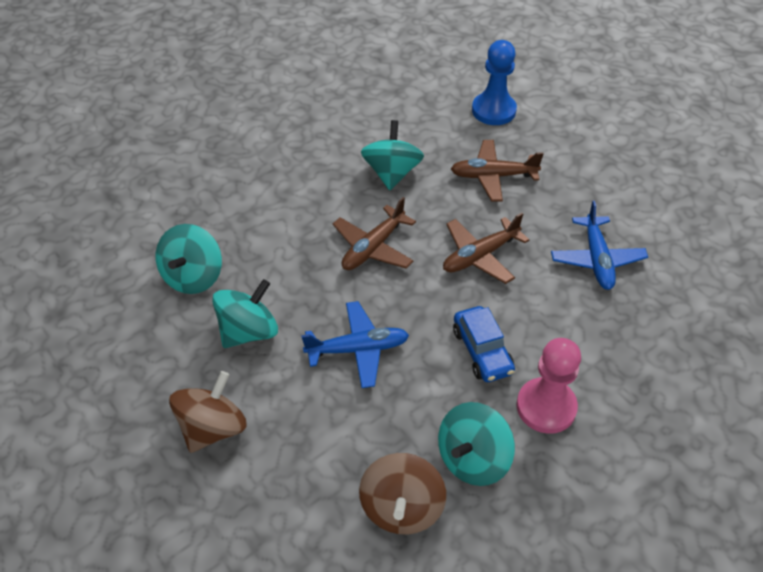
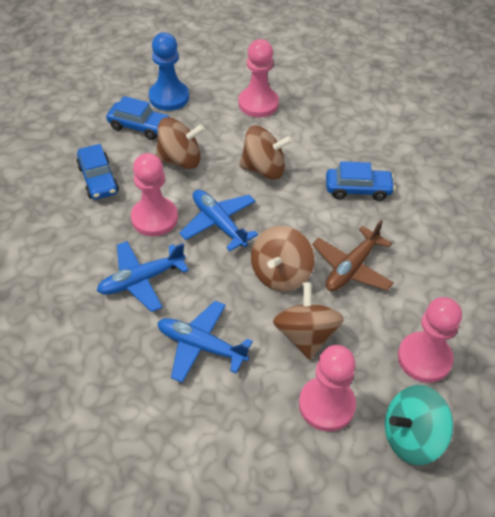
blue car: [453,306,515,382] = 1 -> [76,144,119,200] [106,96,169,140] [326,161,395,201] = 3
blue plane: [301,301,409,388] [551,201,648,290] = 2 -> [97,241,189,312] [157,301,253,383] [179,190,258,251] = 3
brown plane: [333,197,416,270] [443,213,529,284] [451,140,544,201] = 3 -> [312,220,394,292] = 1
brown spinning top: [169,371,246,453] [359,453,446,535] = 2 -> [156,117,205,169] [239,126,292,180] [251,226,314,292] [273,282,344,360] = 4
pink pawn: [516,338,581,434] = 1 -> [131,153,178,236] [238,39,279,117] [299,345,356,432] [398,297,462,383] = 4
turquoise spinning top: [156,224,222,294] [212,279,278,348] [361,120,424,190] [438,402,515,486] = 4 -> [385,385,453,465] = 1

